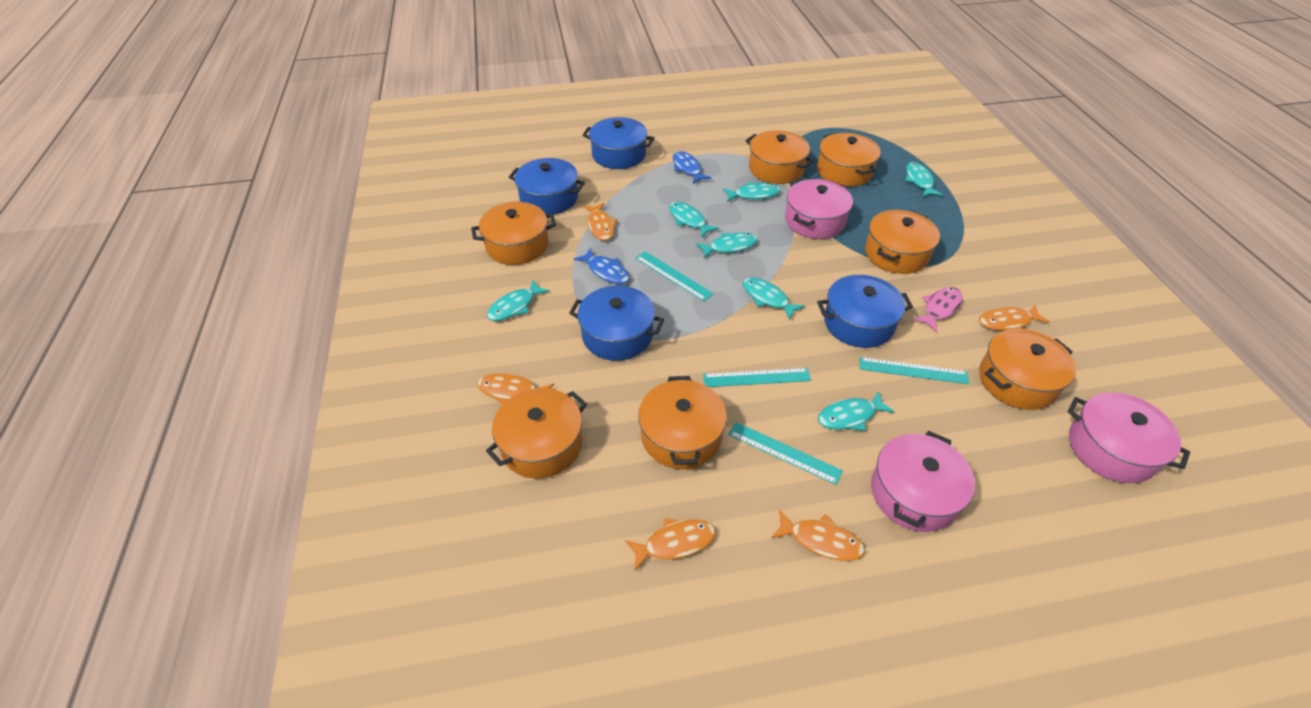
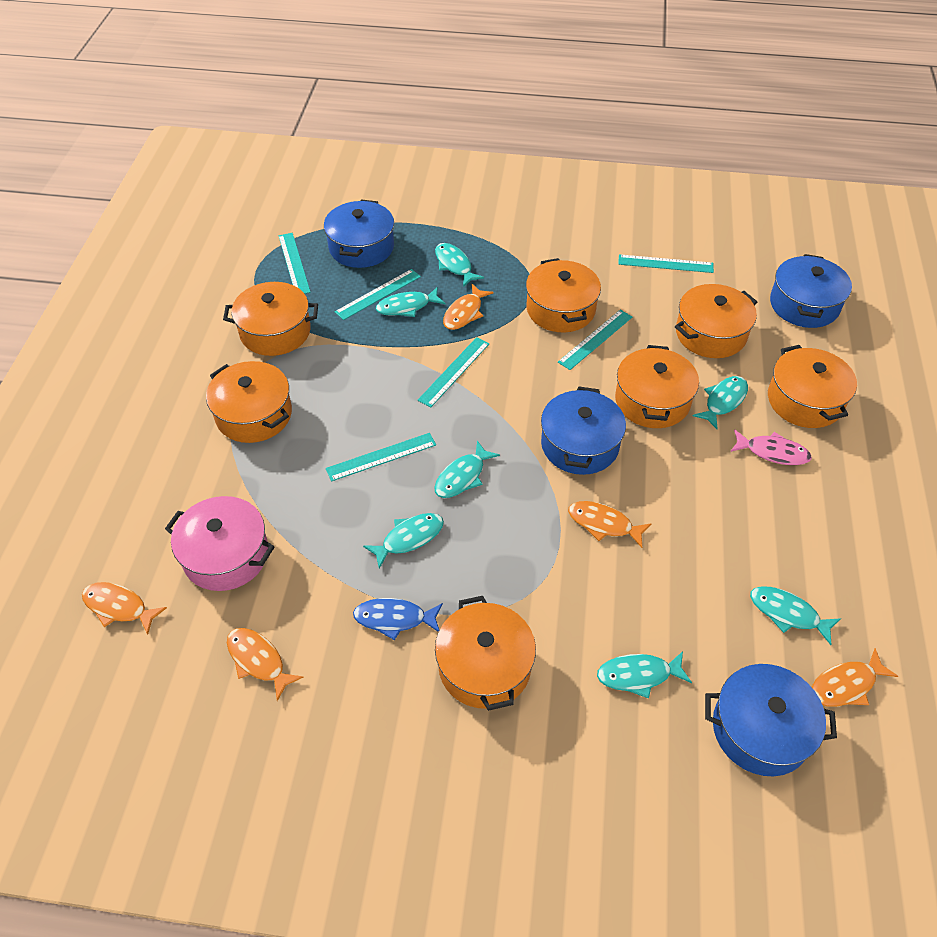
blue fish: [574,248,630,284] [673,151,711,184] = 2 -> [353,598,443,641] = 1
pink pot: [785,179,853,239] [871,431,975,532] [1068,392,1190,483] = 3 -> [165,496,275,591] = 1
turquoise ruler: [635,251,714,301] [703,368,811,387] [728,422,843,485] [860,357,969,384] = 4 -> [279,233,311,294] [326,433,436,481] [335,269,421,320] [418,337,489,407] [558,310,632,370] [618,254,714,273] = 6

